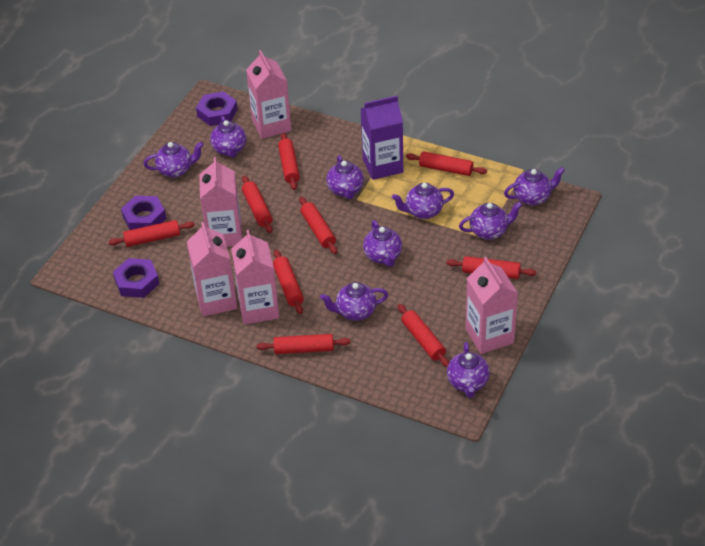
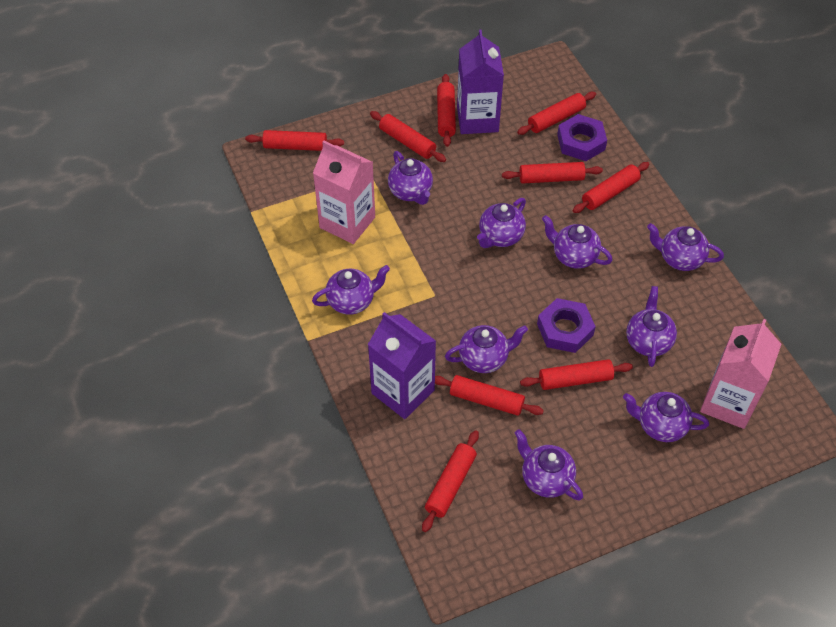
pink carton: [187,222,237,317] [199,157,242,247] [231,230,279,325] [246,50,291,139] [465,257,518,354] = 5 -> [313,141,375,244] [700,319,781,429] = 2
purple carton: [361,96,403,180] = 1 -> [368,312,436,419] [457,30,504,134] = 2
purple nut: [113,258,160,298] [121,196,166,230] [196,91,238,126] = 3 -> [537,298,596,353] [557,114,607,161] = 2

